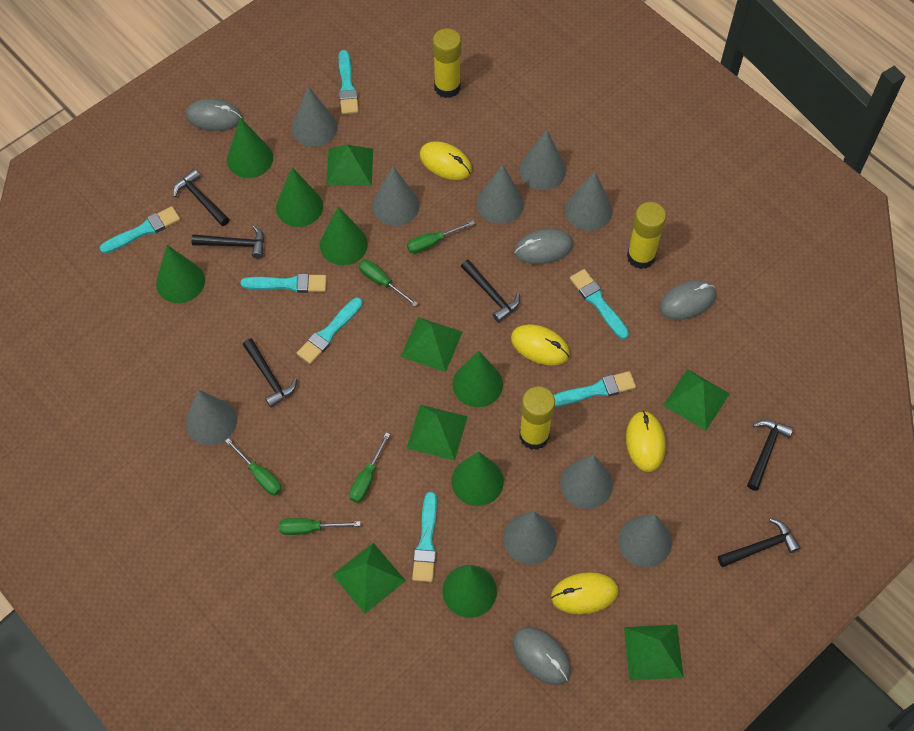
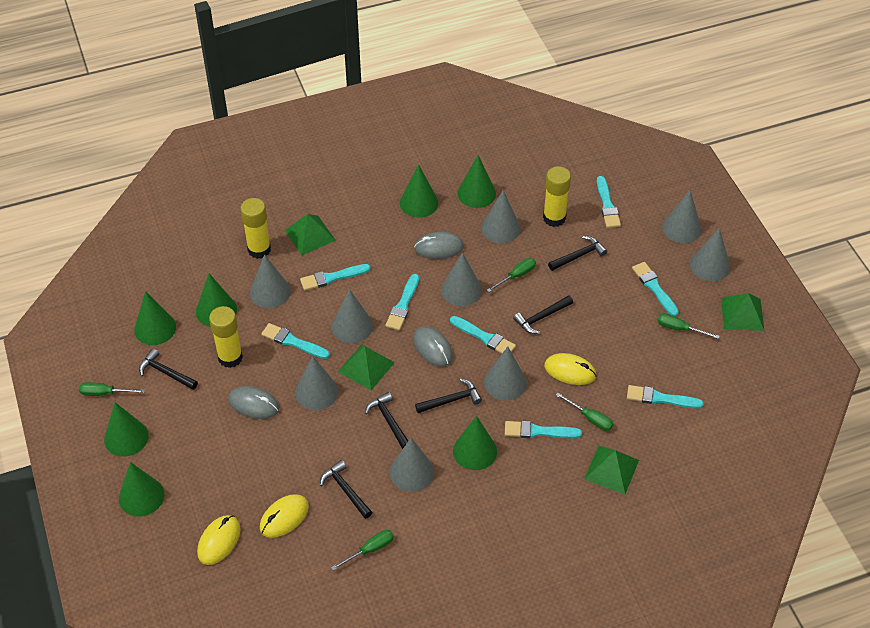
green pyramid: [326,145,373,186] [333,543,406,614] [401,317,463,372] [406,405,468,461] [624,625,684,680] [663,369,730,431] = 6 -> [285,214,336,255] [338,344,395,390] [584,446,639,494] [721,293,764,331] = 4
grey mouse: [186,99,242,131] [513,627,571,685] [514,229,573,264] [660,280,716,320] = 4 -> [228,386,279,419] [413,326,453,366] [414,232,464,259] = 3
turquoise brush: [100,206,180,254] [240,273,327,293] [297,298,363,364] [339,50,359,115] [412,492,437,582] [554,371,636,407] [570,269,629,339] = 7 -> [261,323,330,359] [300,264,370,291] [385,274,419,330] [450,316,516,354] [505,421,582,438] [597,176,621,228] [627,385,704,409] [632,262,679,316] = 8
yellow mouse: [420,141,472,180] [511,325,570,365] [551,572,618,614] [626,411,666,472] = 4 -> [197,515,241,565] [260,494,309,538] [544,353,596,385] = 3

